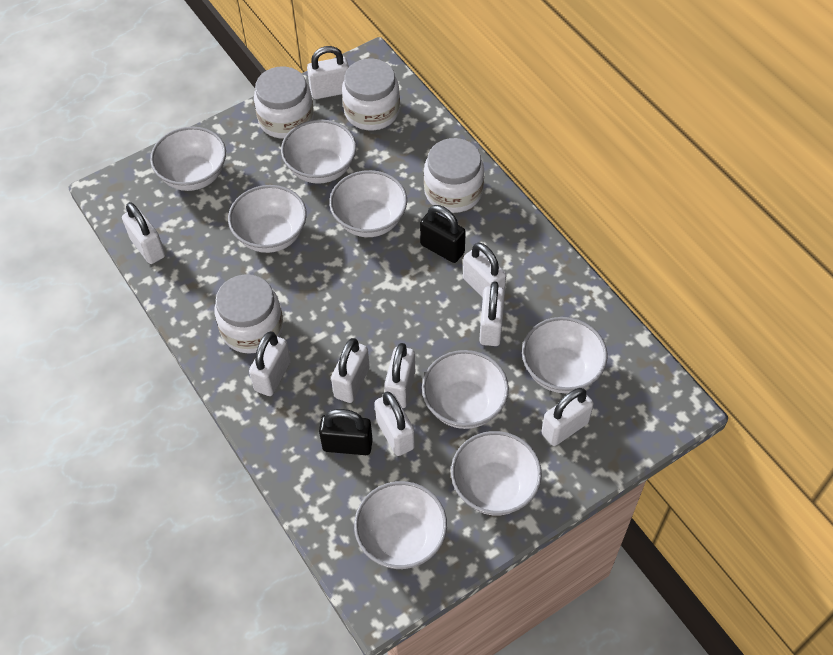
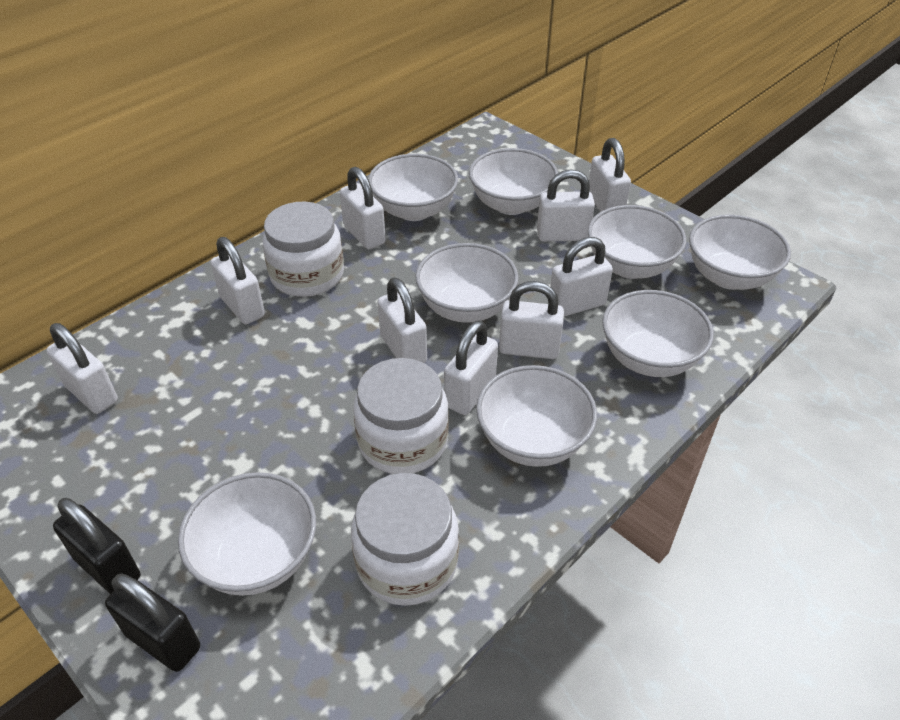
white jar: [215,274,283,354] [254,67,314,139] [342,59,400,130] [424,138,484,213] = 4 -> [263,202,344,297] [351,473,459,606] [353,358,449,474] = 3

